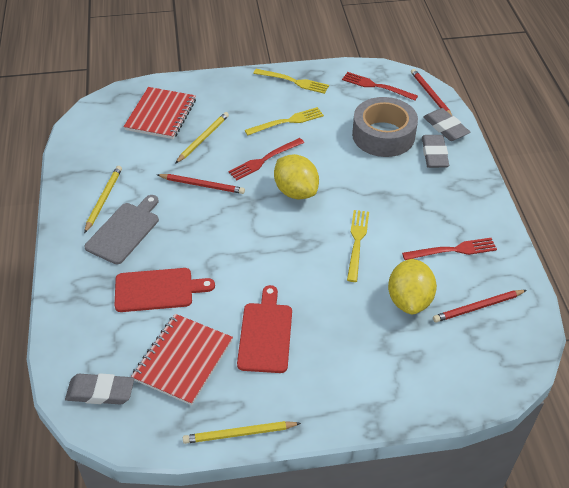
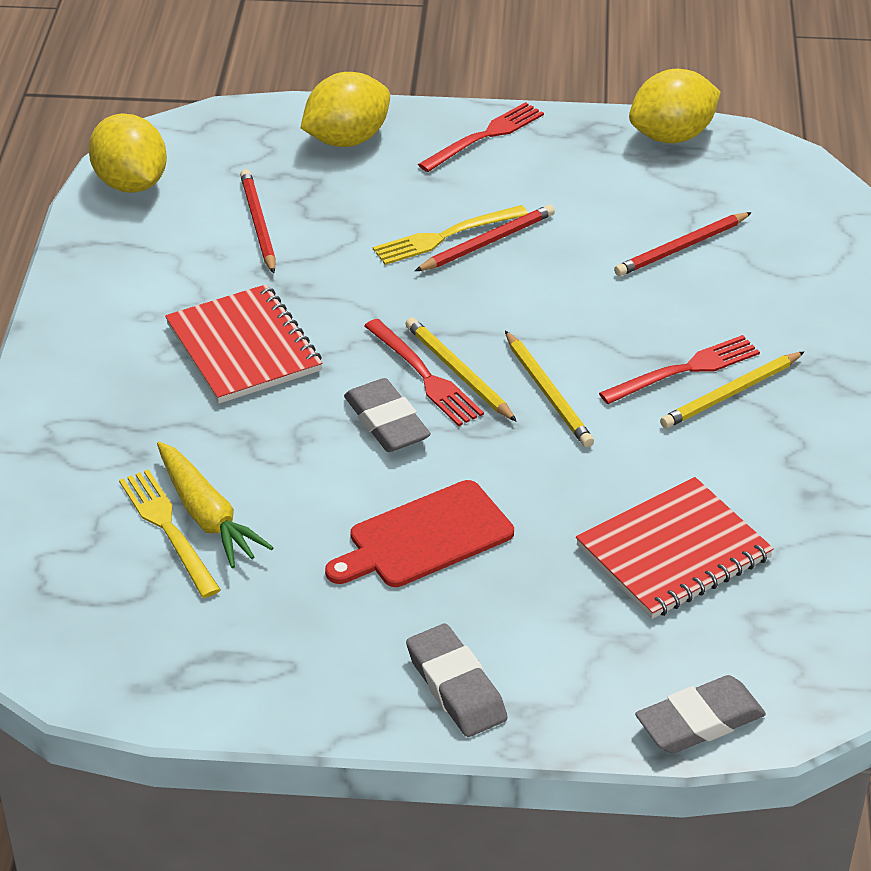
grey cutting board: [84,195,159,264] = 1 -> none = 0
grey tape: [352,97,418,157] = 1 -> none = 0
red cutting board: [115,268,215,312] [237,285,292,373] = 2 -> [325,480,514,587] = 1
yellow carrot: none = 0 -> [157,442,274,568] = 1
yellow fork: [245,107,324,135] [253,69,329,94] [347,210,369,282] = 3 -> [119,469,221,598] [373,205,528,265] = 2
yellow lemon: [274,154,319,199] [388,259,437,314] = 2 -> [88,113,167,193] [301,72,390,147] [629,69,721,143] = 3

